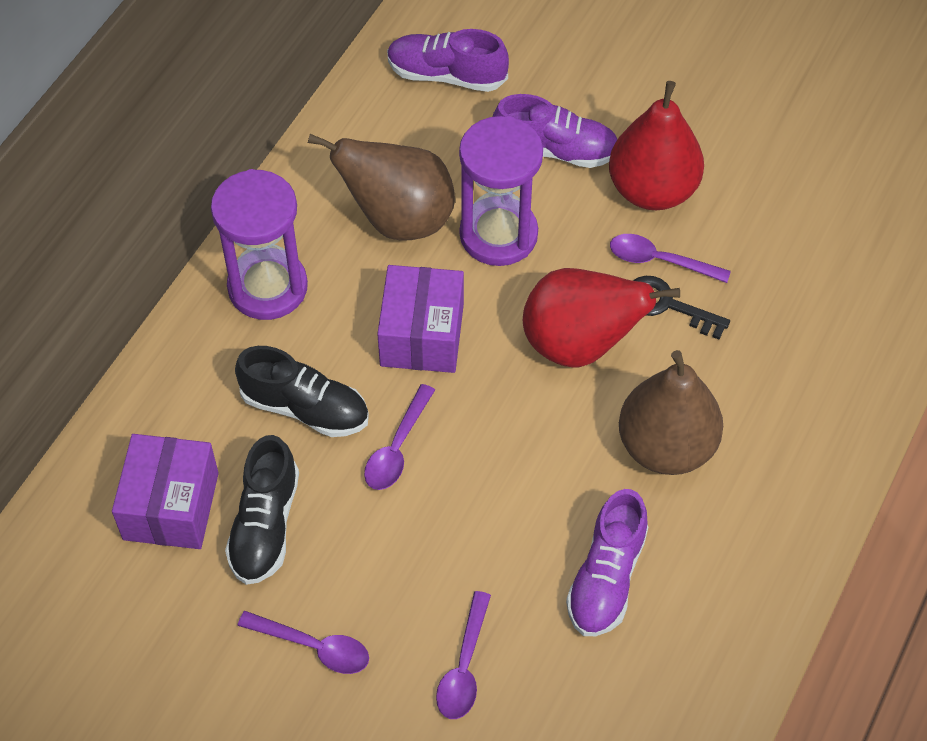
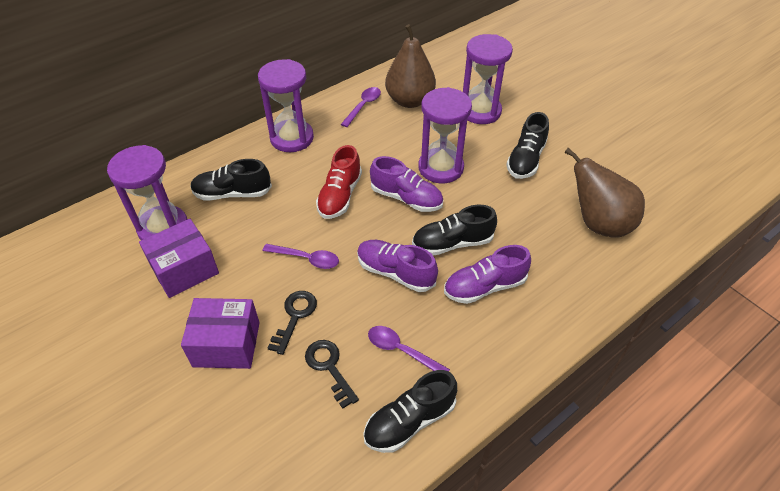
black key: [633,276,730,340] = 1 -> [268,291,317,355] [305,340,359,409] = 2
black shoe: [225,435,299,585] [235,346,369,437] = 2 -> [190,159,272,201] [363,370,457,453] [412,204,497,255] [506,112,549,179] = 4
purple hourglass: [211,169,308,320] [459,116,543,266] = 2 -> [107,145,187,240] [258,59,314,152] [418,87,472,183] [463,34,513,124] = 4
purple spoon: [238,611,369,674] [364,384,435,490] [436,591,491,719] [610,234,731,283] = 4 -> [262,244,339,269] [341,87,381,127] [368,326,450,371] = 3
red pear: [523,268,680,368] [609,81,704,210] = 2 -> none = 0
red shoe: none = 0 -> [316,145,362,219] = 1

